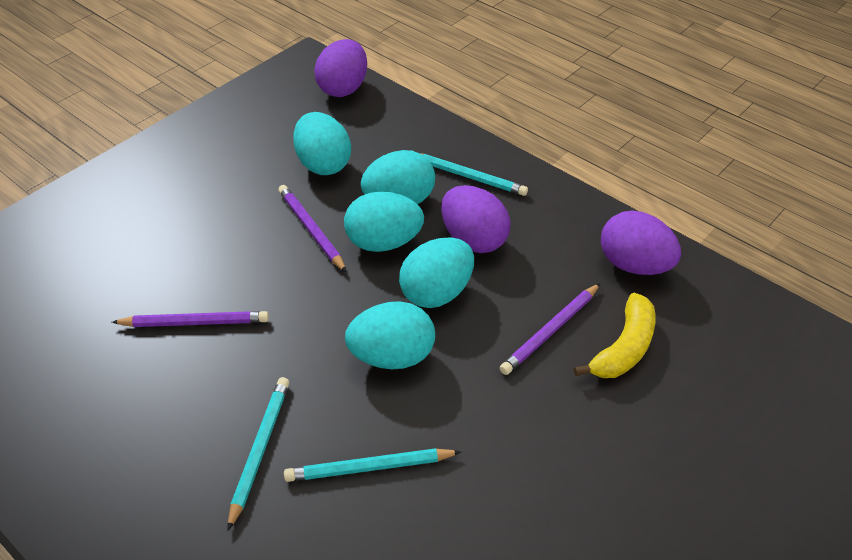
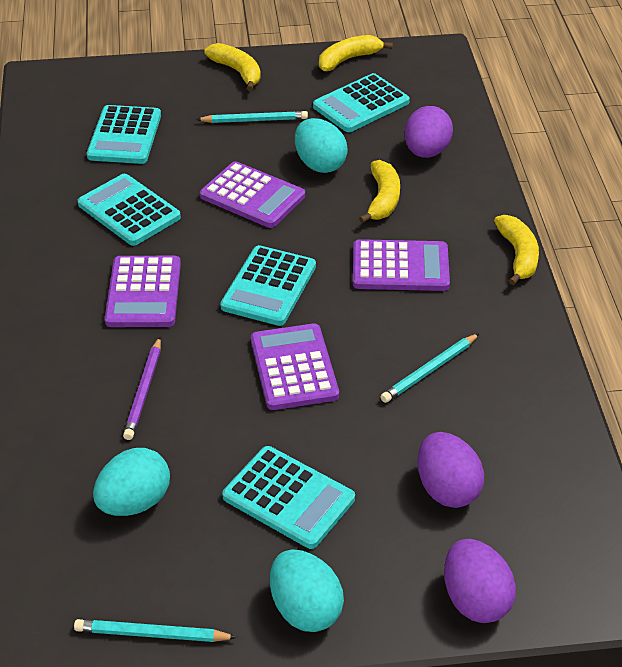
purple calculator: none = 0 -> [105,256,181,327] [200,161,305,228] [251,323,339,410] [353,239,450,291] = 4
purple pencil: [112,311,269,327] [278,185,347,272] [500,283,600,375] = 3 -> [123,337,161,440] = 1
turquoise calculator: none = 0 -> [78,174,181,246] [87,105,161,164] [220,245,316,326] [222,446,355,549] [313,73,410,132] = 5
turquoise egg: [293,112,351,175] [344,191,424,252] [345,301,435,369] [361,150,435,204] [399,237,474,308] = 5 -> [93,448,170,516] [270,550,344,632] [295,118,348,173] = 3
yellow banana: [574,293,656,378] = 1 -> [204,43,261,91] [319,35,393,71] [359,160,400,224] [494,215,539,285] = 4

